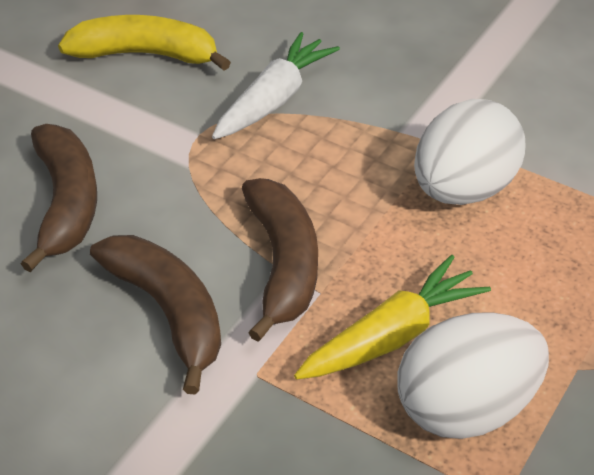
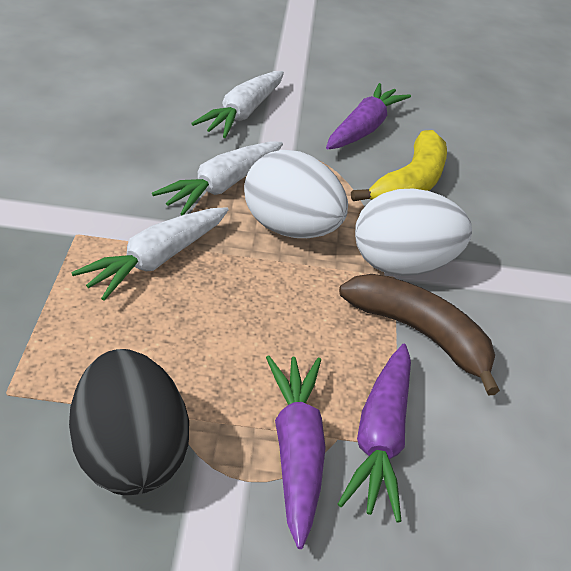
black egg: none = 0 -> [69,349,189,495] = 1
brown banana: [21,124,97,272] [90,235,221,395] [242,178,318,342] = 3 -> [339,274,500,396] = 1
purple carrot: none = 0 -> [266,355,326,549] [326,83,411,149] [338,344,411,523] = 3
white carrot: [212,32,340,139] = 1 -> [71,207,228,301] [152,141,283,215] [191,71,284,138] = 3
yellow carrot: [294,255,491,380] = 1 -> none = 0

